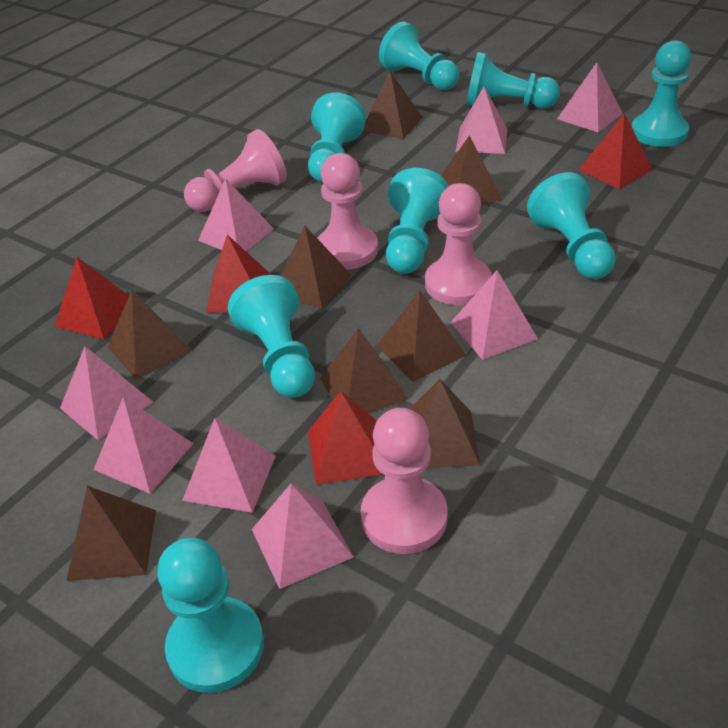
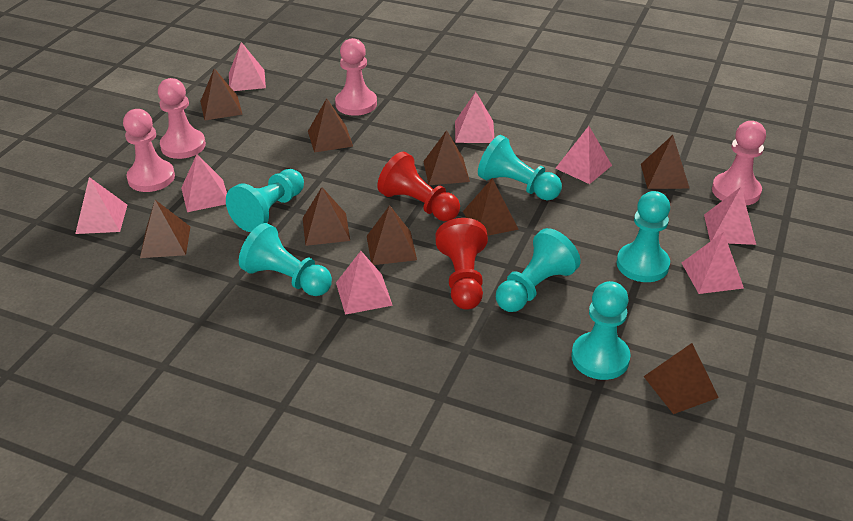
brown pyramid: [66,486,156,581] [108,290,192,379] [280,226,351,309] [320,328,408,413] [363,71,423,139] [377,290,466,382] [410,379,480,469] [441,136,503,205] = 8 -> [140,200,190,258] [200,68,243,121] [303,187,350,246] [308,98,353,153] [367,205,417,265] [423,130,470,185] [463,178,519,236] [641,135,690,189] [643,343,719,414] = 9
red pawn: none = 0 -> [377,152,460,221] [435,218,488,310] = 2
red pyramid: [54,257,129,340] [206,235,270,313] [308,391,382,485] [579,113,653,190] = 4 -> none = 0
turquoise pawn: [157,538,264,693] [228,275,315,398] [308,92,366,183] [379,22,459,90] [386,168,449,274] [466,52,560,109] [527,172,616,279] [632,40,691,147] = 8 -> [226,169,304,232] [239,223,332,296] [478,135,562,200] [496,228,580,312] [571,281,631,380] [617,191,670,282] = 6

